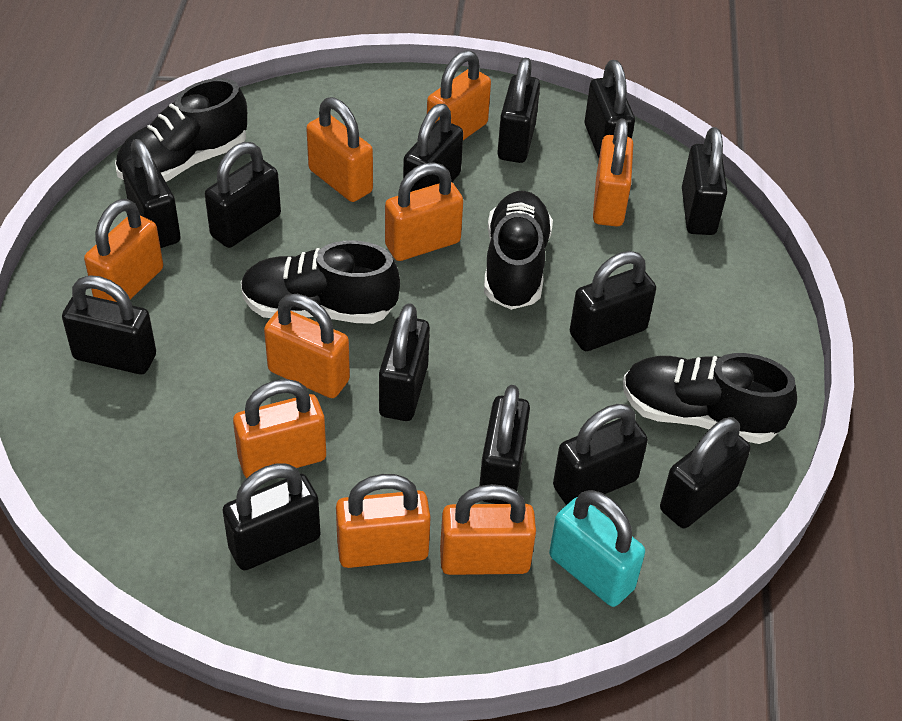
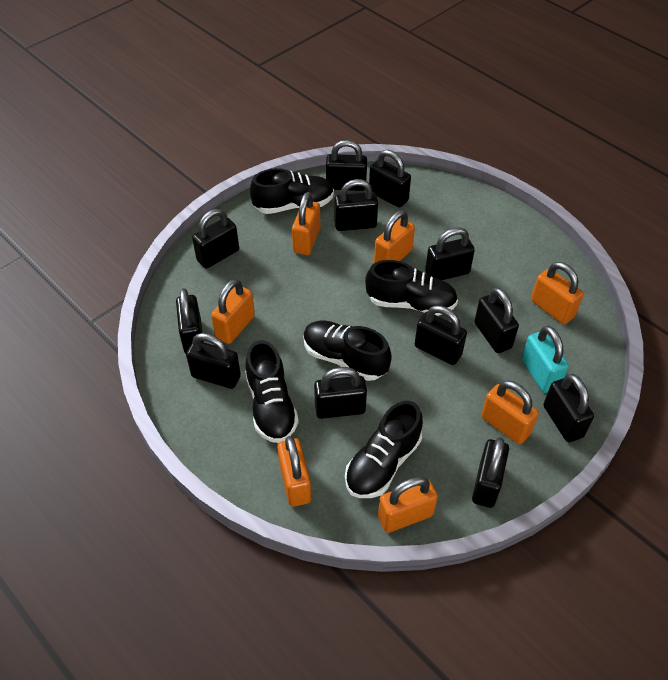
black padlock: [62,275,156,374] [121,139,181,248] [205,142,281,248] [223,463,320,570] [379,303,430,421] [403,104,463,192] [479,385,530,504] [497,58,540,163] [553,404,648,505] [570,251,656,351] [585,60,635,158] [660,417,751,528] [682,127,727,235] = 13 -> [176,288,204,354] [186,333,241,389] [192,209,239,269] [314,367,367,419] [326,140,367,191] [334,179,378,231] [369,150,411,208] [415,306,467,365] [425,227,475,280] [472,437,509,508] [474,287,519,353] [543,374,594,442] = 12
black shoe: [115,78,247,182] [241,241,400,324] [484,191,553,310] [623,353,797,444] = 4 -> [245,340,299,443] [250,168,334,214] [303,320,392,381] [345,401,423,498] [365,260,458,316] = 5
orange padlock: [84,199,163,302] [233,379,326,478] [264,294,350,398] [306,97,373,202] [336,474,431,568] [385,162,463,261] [427,50,491,140] [440,484,536,575] [593,118,633,227] = 9 -> [211,279,255,344] [277,436,311,507] [292,192,320,255] [374,210,415,263] [378,477,438,533] [481,380,539,444] [531,262,584,324] = 7

